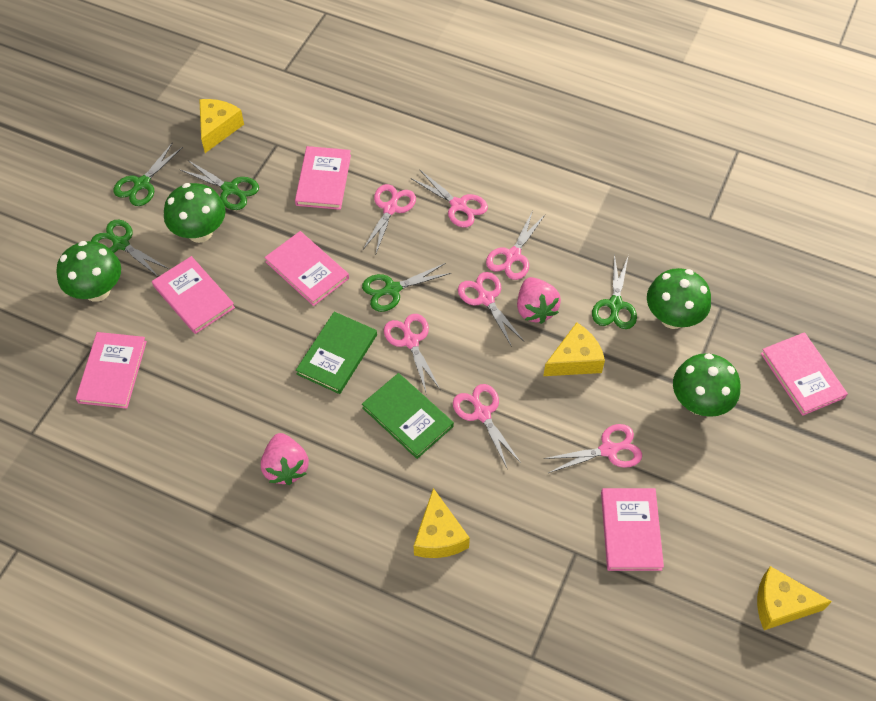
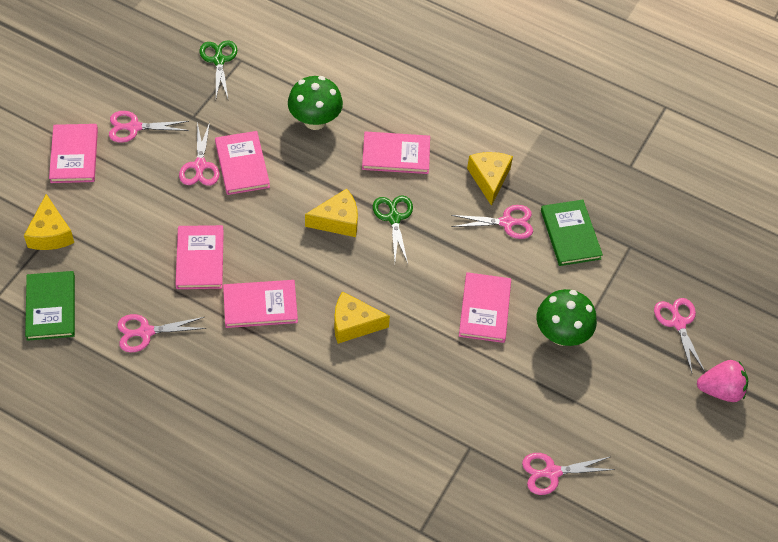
green mushroom: [56,241,121,302] [164,183,225,243] [647,268,711,329] [673,353,740,417] = 4 -> [288,76,343,130] [537,289,597,346] = 2
green scissors: [91,220,169,276] [113,142,183,206] [179,160,259,210] [362,263,452,312] [592,253,637,329] = 5 -> [199,40,237,98] [373,195,413,263] = 2
pink scissors: [362,184,416,253] [384,314,440,392] [411,170,488,228] [453,384,521,468] [458,272,524,347] [486,210,545,280] [543,424,642,473] = 7 -> [109,111,189,143] [117,314,207,352] [179,122,220,186] [451,205,533,239] [522,453,615,495] [654,298,705,373] = 6
pink strawberry: [261,433,309,485] [517,277,561,324] = 2 -> [697,360,748,402] = 1

